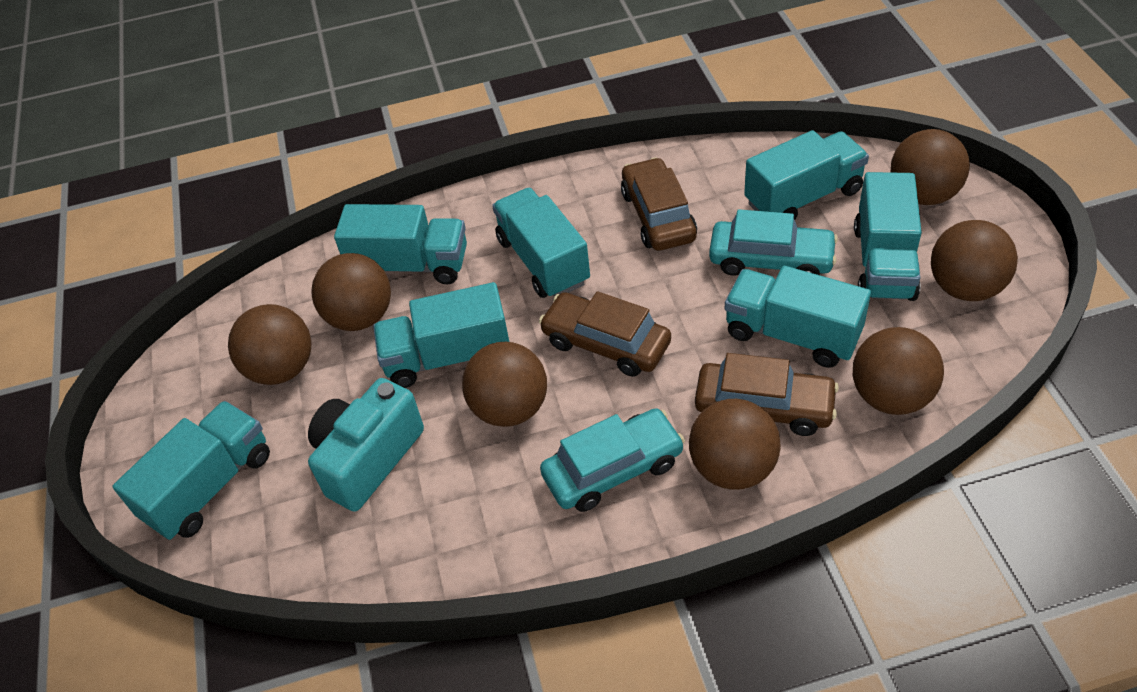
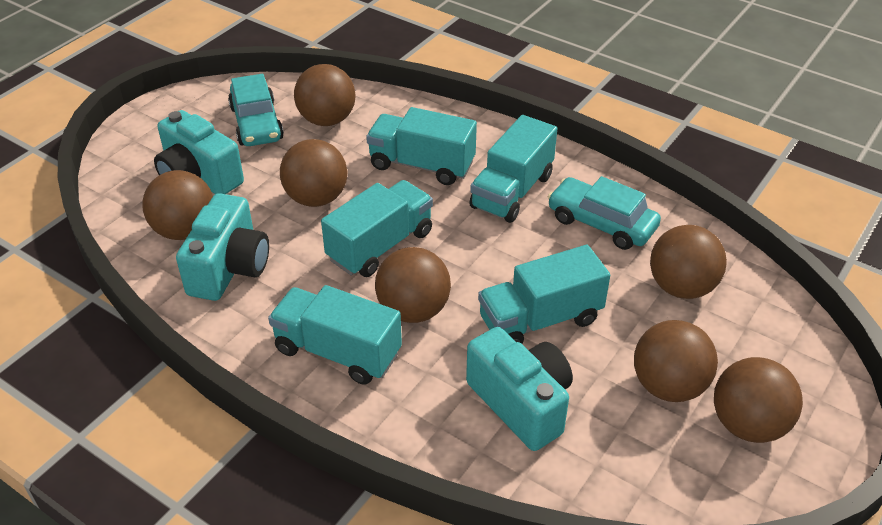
brown car: [539,291,671,377] [621,157,697,251] [695,353,839,436] = 3 -> none = 0
turquoise camera: [308,378,424,512] = 1 -> [154,110,244,194] [176,193,269,301] [466,327,573,451] = 3
turquoise truck: [112,401,270,540] [334,204,467,284] [373,282,509,388] [492,188,590,298] [725,266,871,368] [744,130,869,220] [854,172,922,301] = 7 -> [268,285,402,385] [321,180,433,277] [366,107,477,185] [469,115,557,223] [478,245,610,344] = 5

